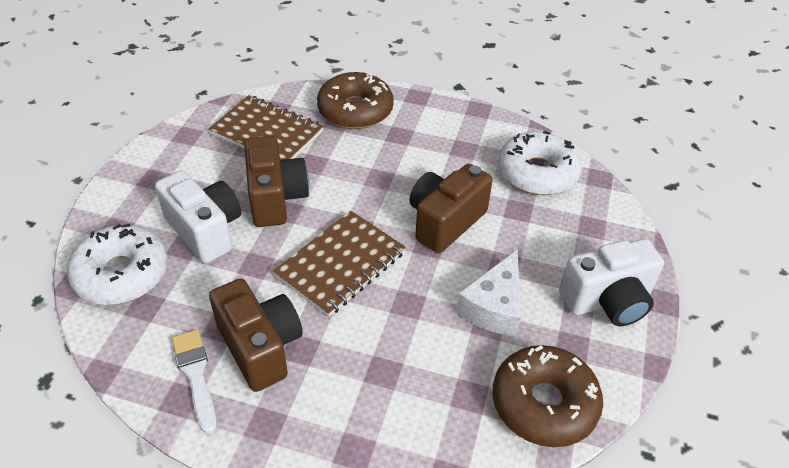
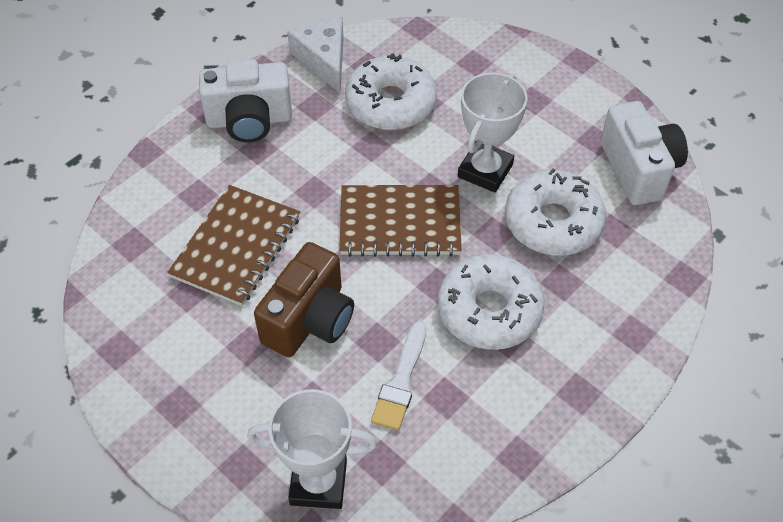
brown camera: [209,278,303,392] [244,136,309,227] [409,164,493,253] = 3 -> [254,242,354,357] = 1
brown donut: [317,72,394,129] [492,345,603,447] = 2 -> none = 0
white donut: [67,223,168,305] [498,131,582,195] = 2 -> [345,53,437,130] [438,254,545,350] [505,168,606,256] = 3
white trophy: none = 0 -> [247,389,378,509] [458,73,528,192] = 2

